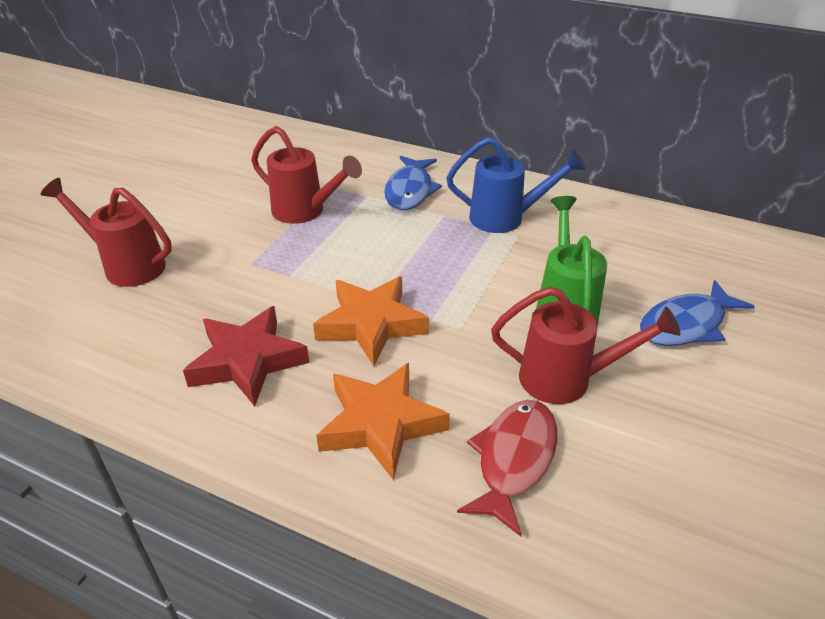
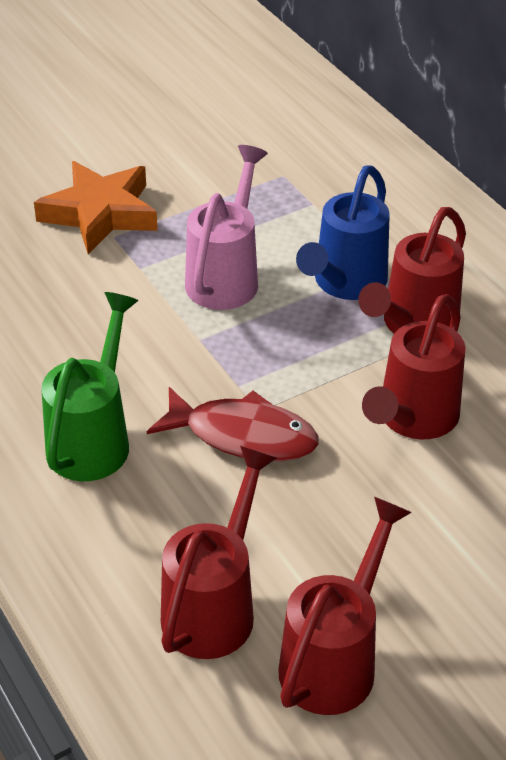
blue fish: [384,156,442,210] [640,280,755,346] = 2 -> none = 0
orange star: [313,277,429,366] [316,363,450,480] = 2 -> [34,161,158,254] = 1
pink watering can: none = 0 -> [185,145,268,310] = 1
red star: [183,306,309,406] = 1 -> none = 0
red watering can: [40,178,172,287] [251,126,362,224] [491,286,681,404] = 3 -> [161,446,276,659] [278,497,412,715] [358,207,466,333] [362,294,466,439] = 4

